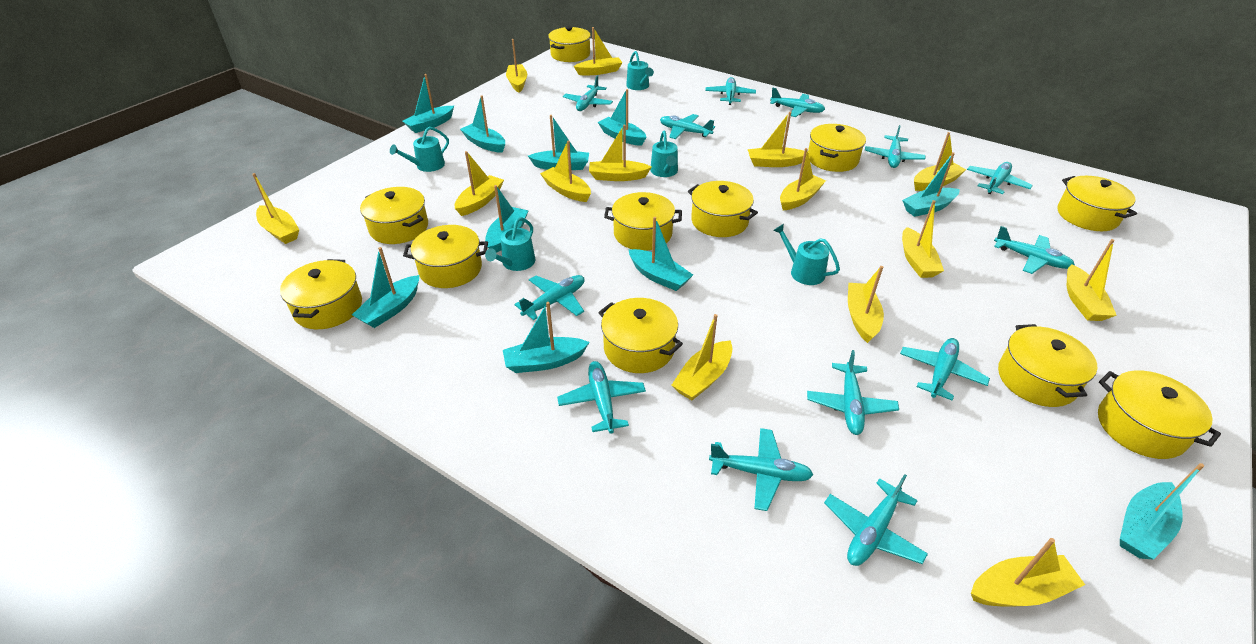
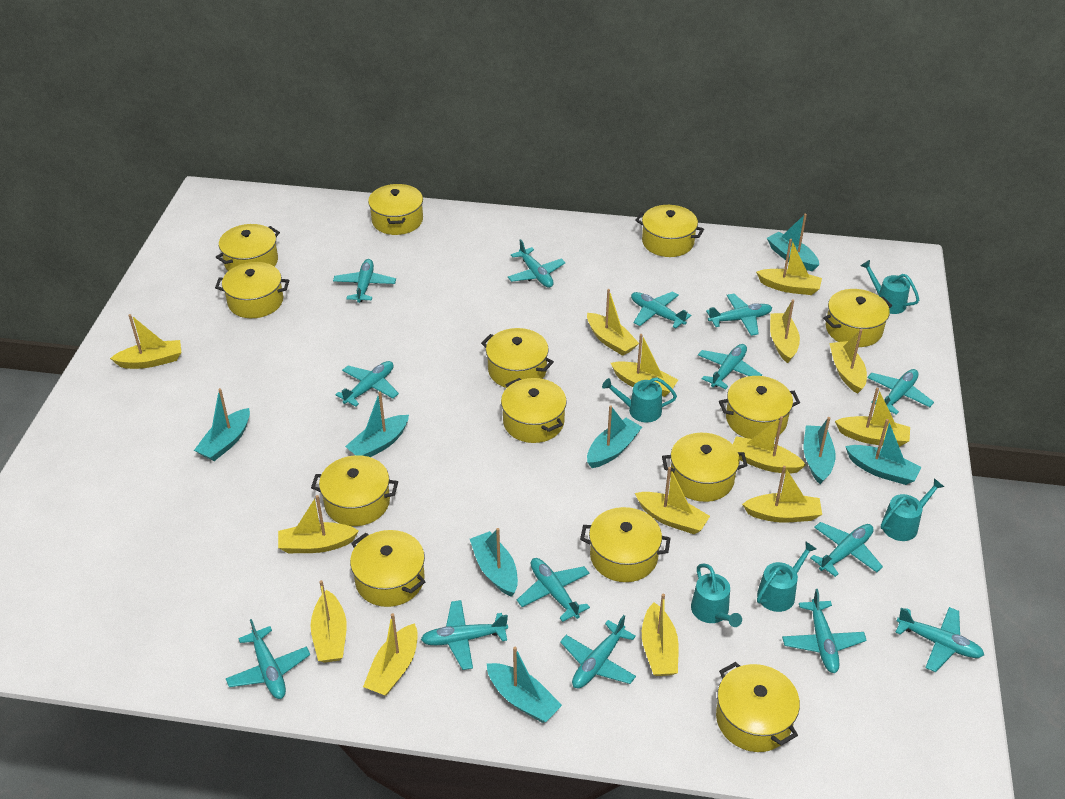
turquoise boat: [352,247,419,328] [402,74,454,133] [460,96,505,153] [485,185,529,253] [503,302,590,373] [528,115,589,170] [598,89,646,146] [628,217,693,291] [902,152,960,217] [1120,463,1204,560] = 10 -> [194,388,250,461] [345,392,409,457] [470,528,518,596] [487,647,562,723] [587,405,642,468] [767,214,819,271] [803,417,836,484] [845,419,921,485] = 8
turquoise plane: [514,275,584,320] [557,361,646,434] [563,75,613,111] [660,114,715,139] [705,77,756,105] [709,428,814,511] [770,88,825,117] [807,350,899,435] [824,474,928,566] [865,125,925,168] [900,338,990,401] [967,162,1033,194] [994,226,1075,274] = 13 -> [226,619,310,699] [333,259,396,303] [335,361,399,407] [421,600,508,670] [508,239,565,288] [517,558,590,622] [560,615,636,688] [631,291,691,328] [698,344,762,389] [706,294,772,336] [782,589,867,673] [810,522,883,577] [867,369,934,415] [895,607,984,672] = 14
yellow pot: [280,259,362,329] [360,187,428,244] [403,225,488,288] [548,26,591,62] [598,298,683,373] [604,192,682,251] [688,181,758,237] [808,124,866,172] [998,324,1098,407] [1058,176,1137,231] [1098,370,1221,459] = 11 -> [215,262,289,318] [216,224,280,271] [311,455,398,526] [350,530,425,607] [368,184,423,235] [481,328,554,388] [501,378,567,443] [580,507,671,582] [635,205,704,257] [662,433,748,502] [716,662,800,752] [719,376,800,439] [823,289,892,347] = 13

